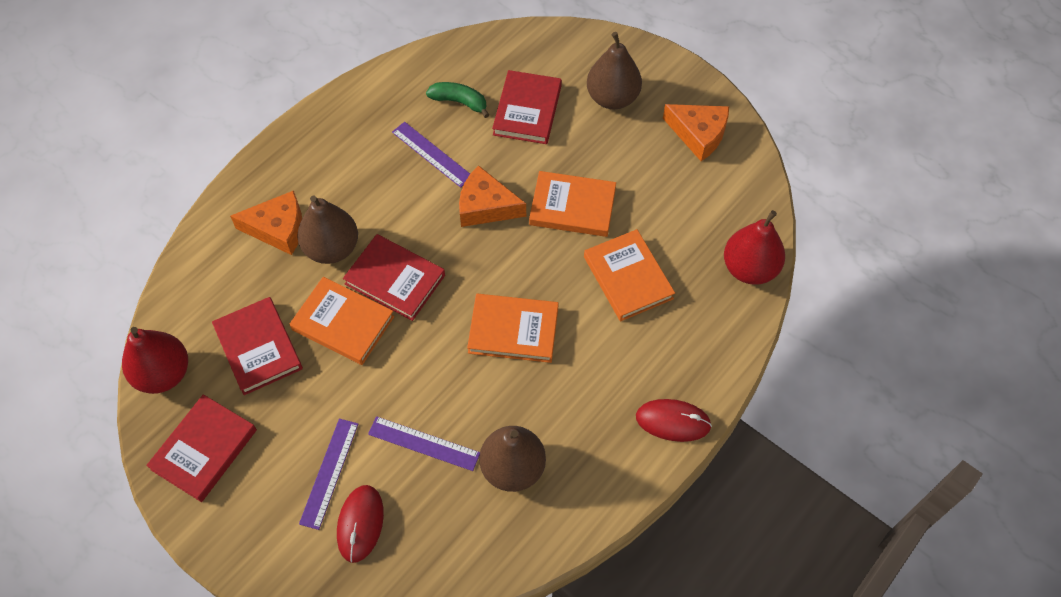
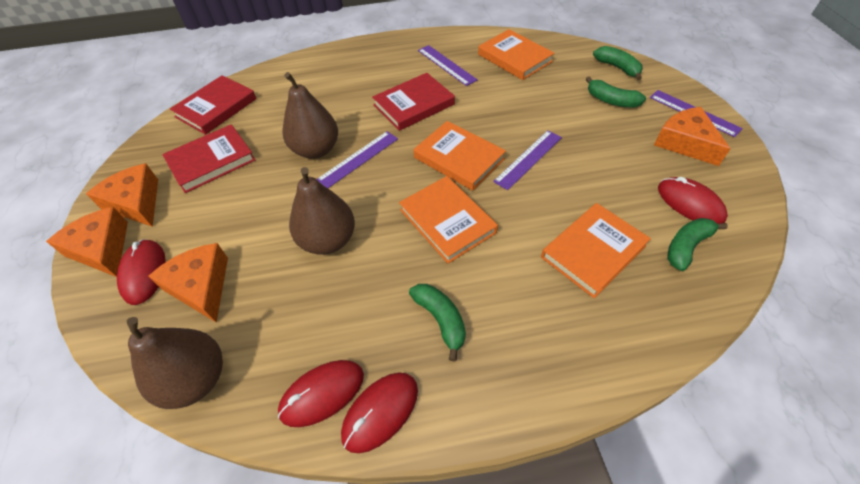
green banana: [426,82,489,118] = 1 -> [409,284,466,361] [586,76,646,107] [593,46,643,80] [667,218,728,271] = 4
orange cheese: [230,190,302,255] [459,165,526,227] [663,104,729,161] = 3 -> [46,207,128,277] [86,163,158,227] [148,243,228,323] [654,107,730,166] = 4
purple ruler: [299,419,358,530] [368,416,480,471] [392,122,470,188] = 3 -> [317,131,398,188] [418,45,478,86] [493,130,562,190] [650,90,743,137] = 4
red book: [146,394,257,502] [212,297,303,395] [343,234,445,321] [492,70,562,144] = 4 -> [162,124,255,193] [170,75,256,135] [372,73,455,131] = 3
red mouse: [337,485,384,563] [636,399,712,442] = 2 -> [117,239,166,305] [278,360,364,427] [341,373,418,453] [658,177,728,224] = 4
red pear: [122,327,188,394] [724,210,785,285] = 2 -> none = 0

